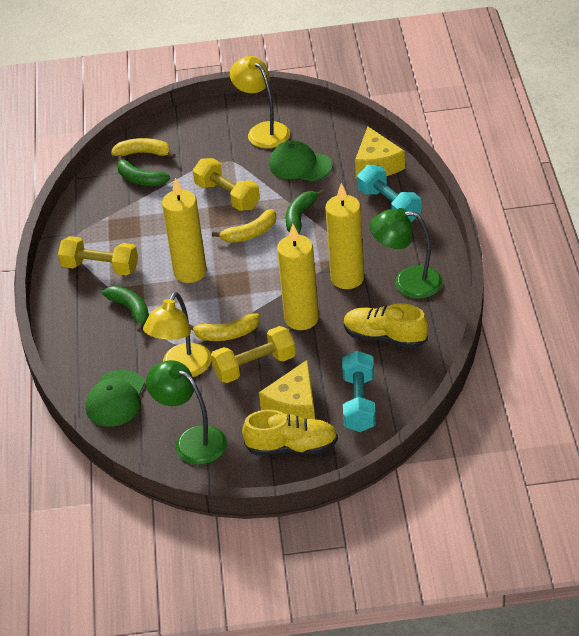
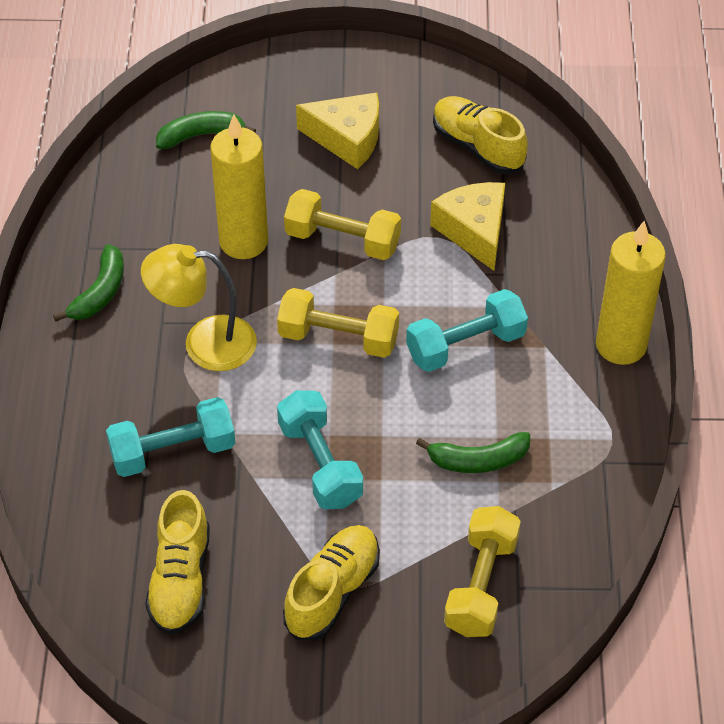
green cap: [85,370,145,426] [269,140,332,181] = 2 -> none = 0
green lamp: [146,360,227,465] [370,208,443,299] = 2 -> none = 0
turquoise dumbbell: [342,351,376,432] [357,165,421,222] = 2 -> [106,397,235,477] [277,390,363,509] [406,289,528,372] = 3
yellow banana: [111,138,175,158] [189,313,260,341] [212,209,276,243] = 3 -> none = 0
yellow candle: [162,178,207,283] [277,224,319,330] [325,183,364,289] = 3 -> [210,114,268,259] [596,221,666,365] = 2
yellow lamp: [143,292,211,377] [230,56,290,148] = 2 -> [141,244,257,371] = 1
yellow shoe: [242,410,338,456] [344,303,428,348] = 2 -> [145,490,210,635] [283,525,380,641] [433,96,528,174] = 3

